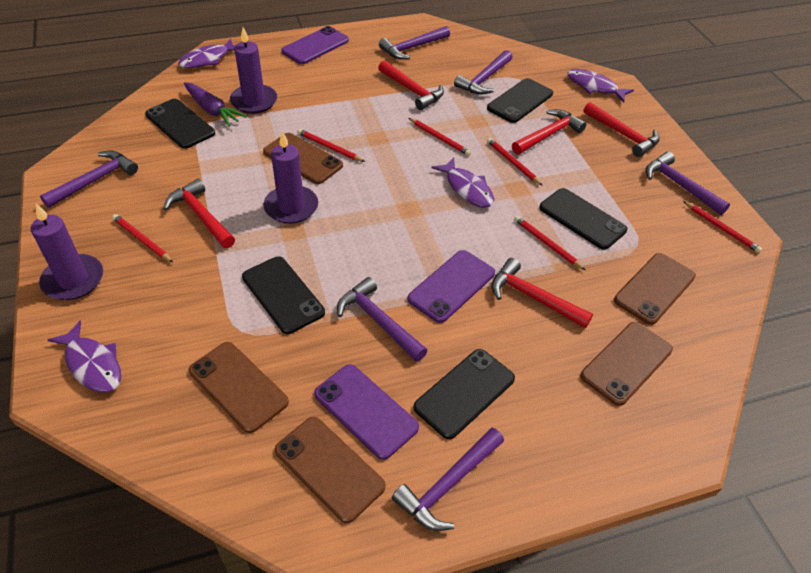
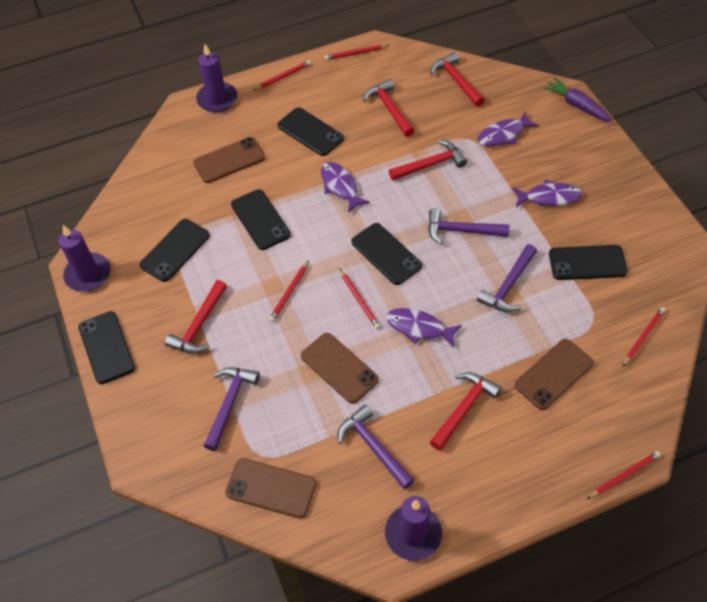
black phone: [145,99,215,149] [242,256,325,334] [414,349,515,439] [487,78,553,123] [539,188,627,250] = 5 -> [78,311,135,384] [139,219,210,282] [231,189,291,250] [277,107,344,156] [351,223,422,285] [549,245,628,280] = 6
brown phone: [189,342,289,433] [263,133,343,184] [275,417,386,523] [580,322,673,406] [614,253,696,325] = 5 -> [193,137,265,183] [225,458,316,519] [301,333,379,404] [515,339,594,410] = 4
purple hammer: [40,150,138,208] [337,277,428,362] [379,26,450,59] [392,428,504,531] [454,50,513,95] [645,152,730,215] = 6 -> [204,367,260,451] [338,404,414,489] [428,208,510,245] [477,244,537,312] = 4
purple phone: [281,26,349,64] [314,364,419,460] [407,250,495,323] = 3 -> none = 0

